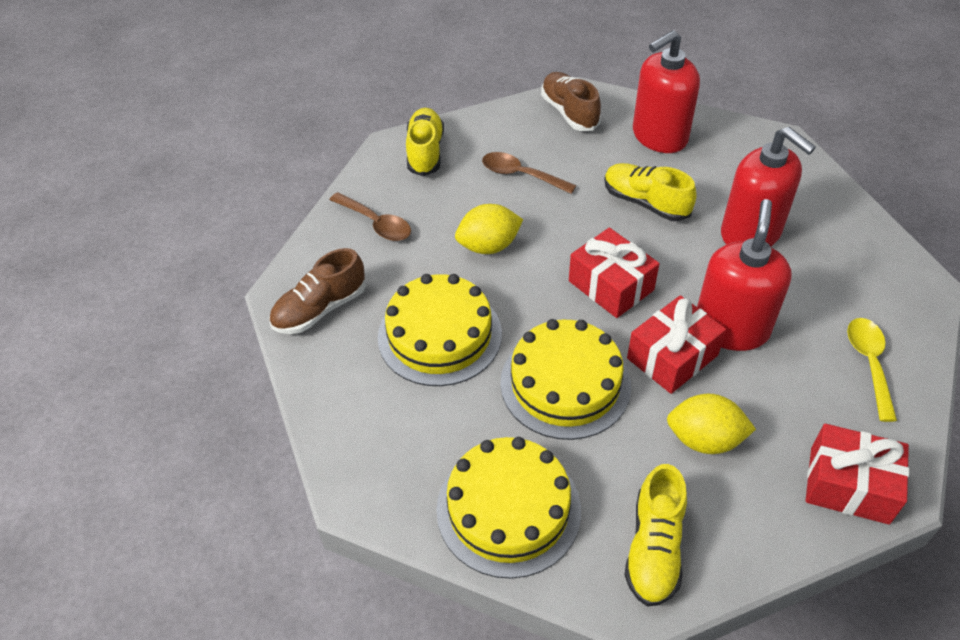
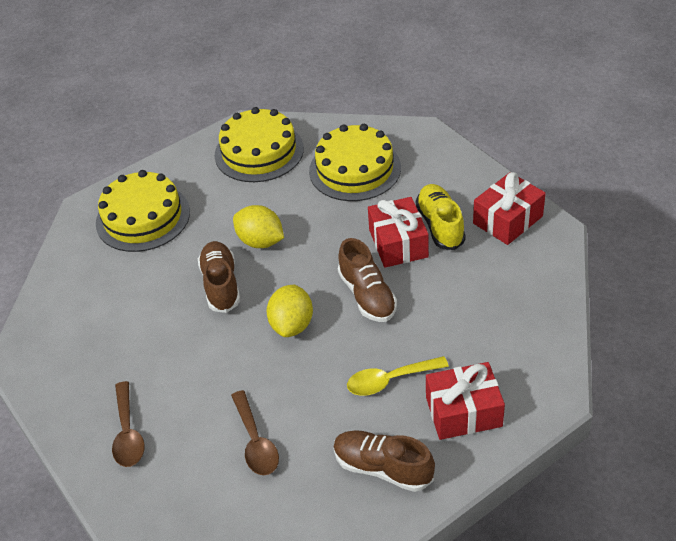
brown shoe: [269,248,366,334] [541,72,601,131] = 2 -> [198,241,240,313] [333,430,435,492] [338,238,397,322] = 3
red soap dispenser: [633,30,700,153] [697,199,792,351] [721,127,816,247] = 3 -> none = 0
yellow shoe: [406,108,444,176] [604,163,697,221] [624,464,687,607] = 3 -> [416,184,466,250] = 1

